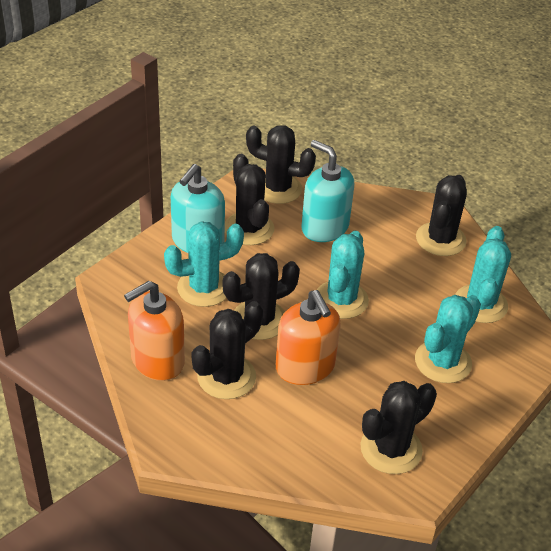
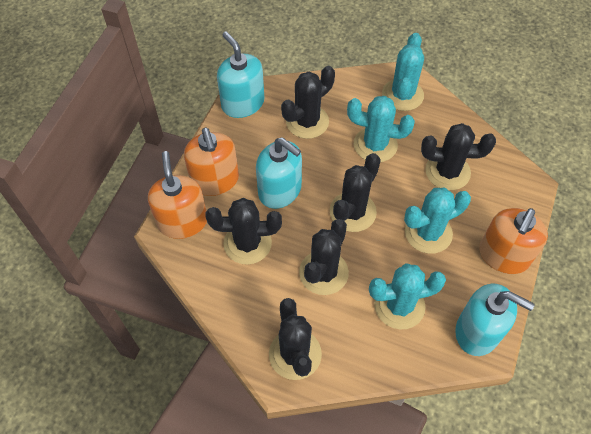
orange soap dispenser: [124,281,185,381] [276,290,341,385] = 2 -> [148,151,207,239] [184,128,239,196] [479,208,548,274] = 3
turquoise soap dispenser: [171,164,225,253] [301,140,354,242] = 2 -> [217,31,264,118] [256,138,302,209] [455,284,535,356] = 3

